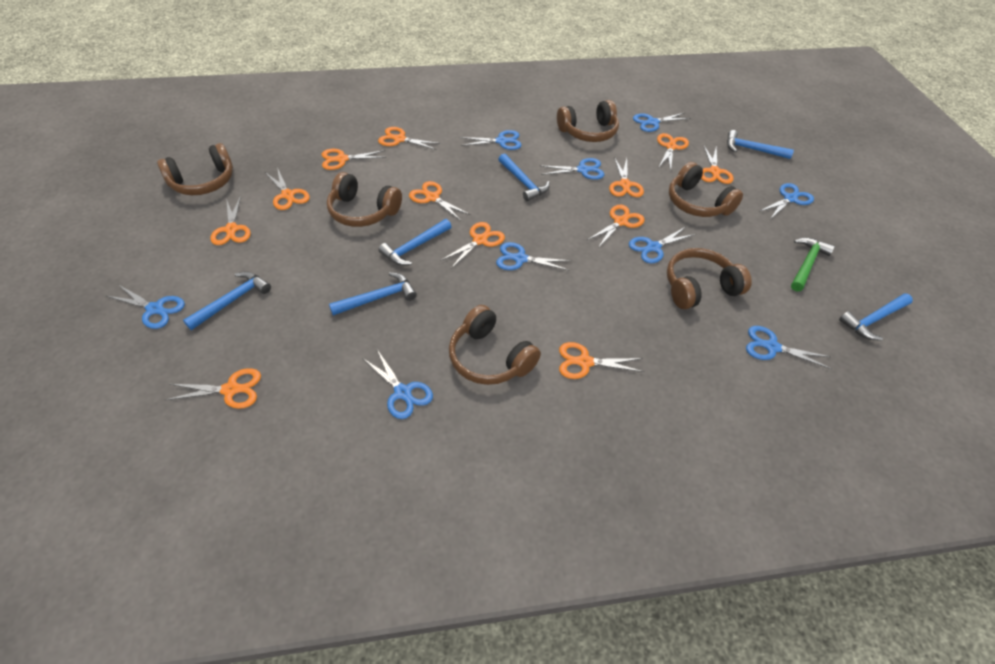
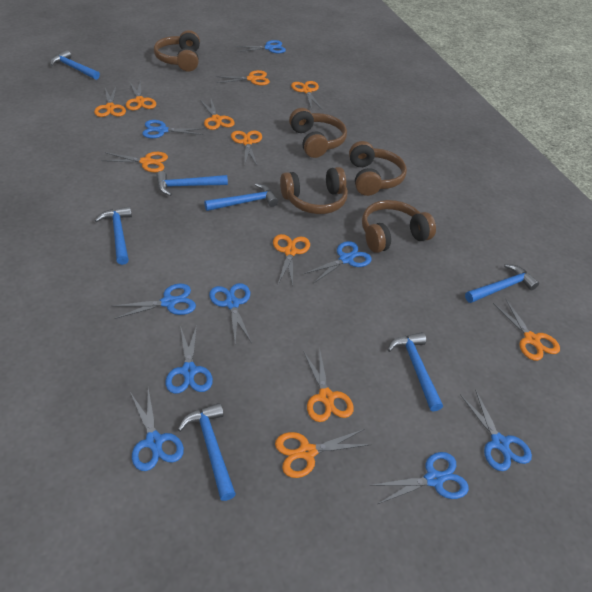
blue hammer: [183,271,271,330] [329,272,417,316] [378,219,452,266] [498,154,550,201] [727,130,794,159] [839,293,913,341] = 6 -> [50,50,100,80] [95,206,132,265] [156,171,228,196] [178,403,236,501] [204,183,278,211] [387,332,443,412] [465,264,539,303] = 7
brown headphones: [157,143,233,195] [327,172,402,227] [449,305,541,385] [557,100,619,142] [667,248,752,309] [669,162,743,217] = 6 -> [154,30,200,72] [280,167,348,214] [289,108,347,158] [349,141,407,196] [362,200,436,253] = 5
green hammer: [791,238,835,291] = 1 -> none = 0
orange scissors: [166,368,261,409] [211,196,251,245] [265,167,310,210] [322,149,386,170] [378,127,441,150] [409,181,471,221] [440,222,505,269] [559,342,644,379] [587,205,645,248] [609,157,644,197] [657,133,689,171] [701,146,734,184] = 12 -> [94,87,126,117] [101,152,168,172] [126,81,156,110] [200,99,235,130] [215,70,270,86] [231,131,262,165] [273,234,310,286] [275,429,371,478] [291,81,322,109] [303,348,354,422] [493,299,560,361] = 11

